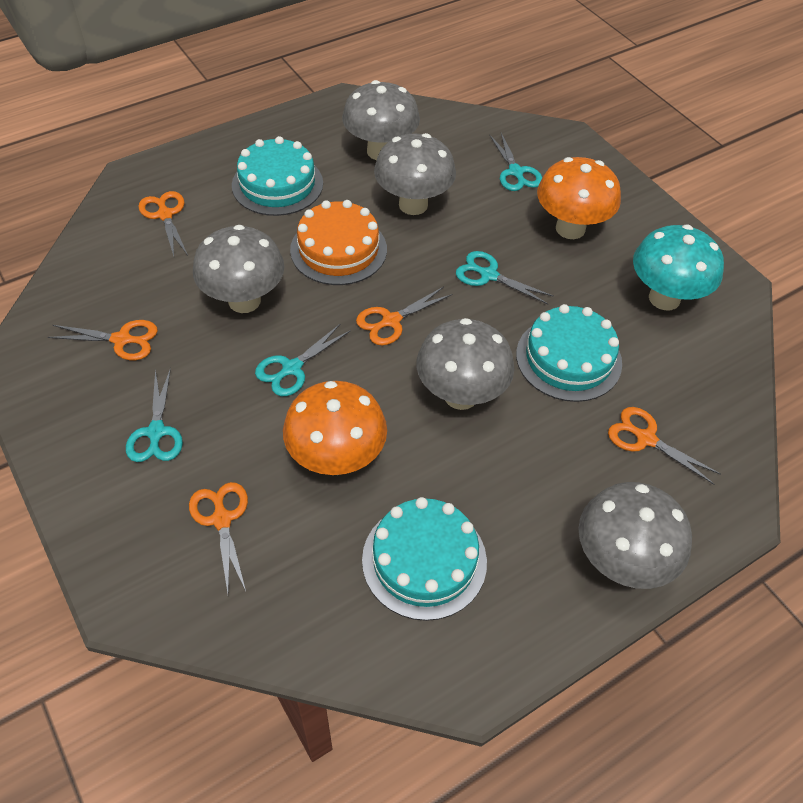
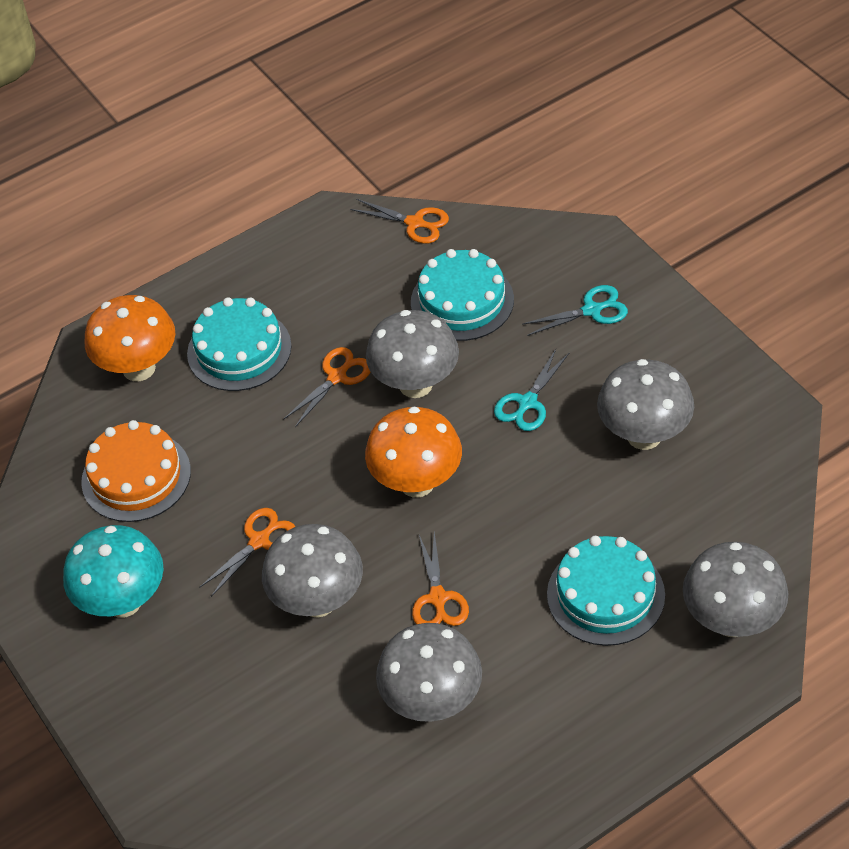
orange scissors: [48,320,158,360] [138,191,188,256] [189,482,248,593] [356,287,452,345] [608,407,721,485] = 5 -> [199,508,295,597] [284,347,370,427] [351,199,449,244] [412,532,469,626] = 4
turquoise scissors: [126,368,183,462] [255,323,351,396] [456,251,554,304] [489,133,542,191] = 4 -> [494,349,569,431] [522,285,628,336] = 2

